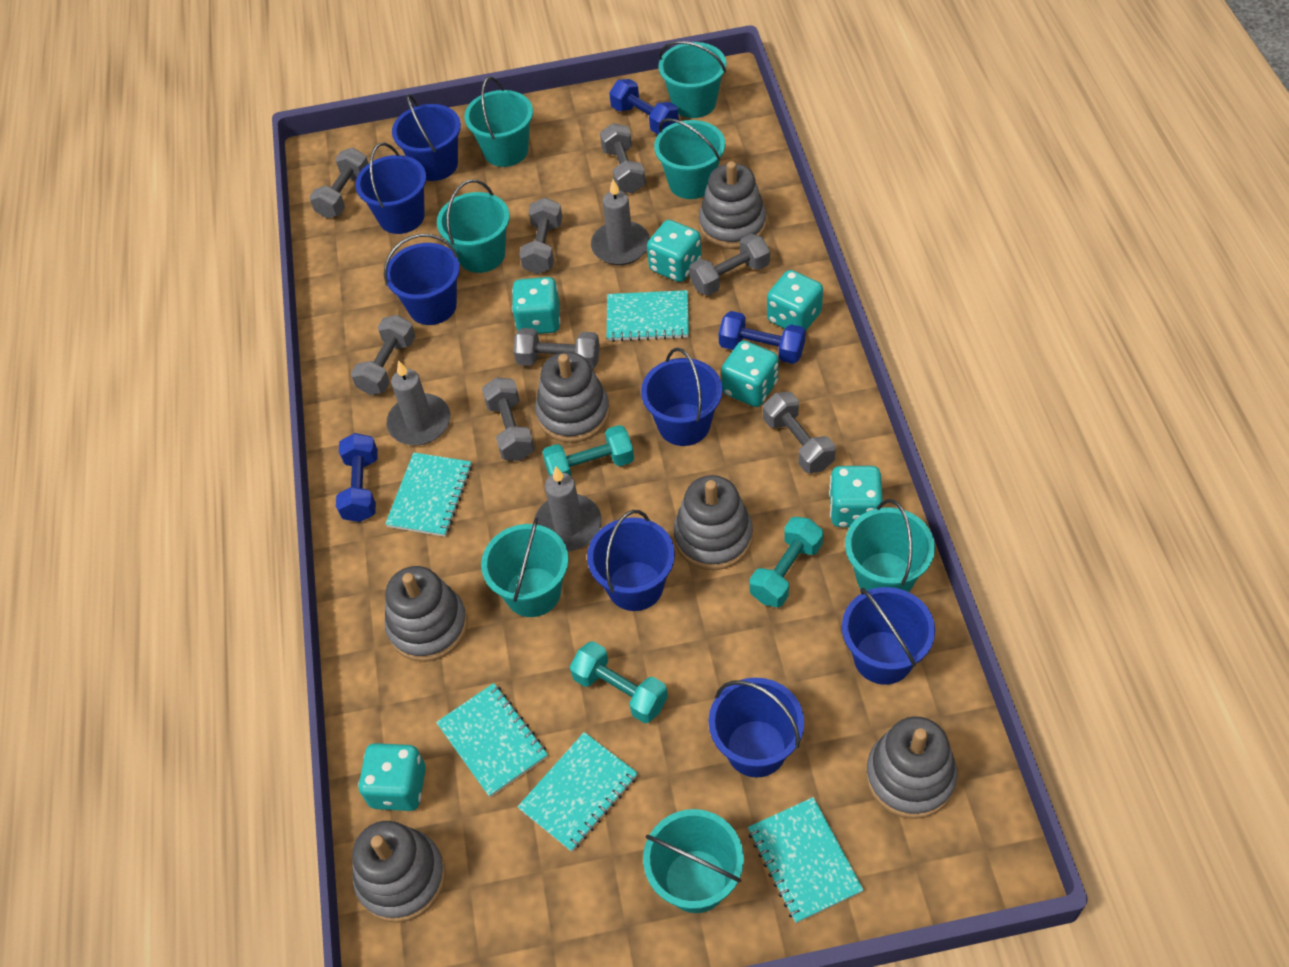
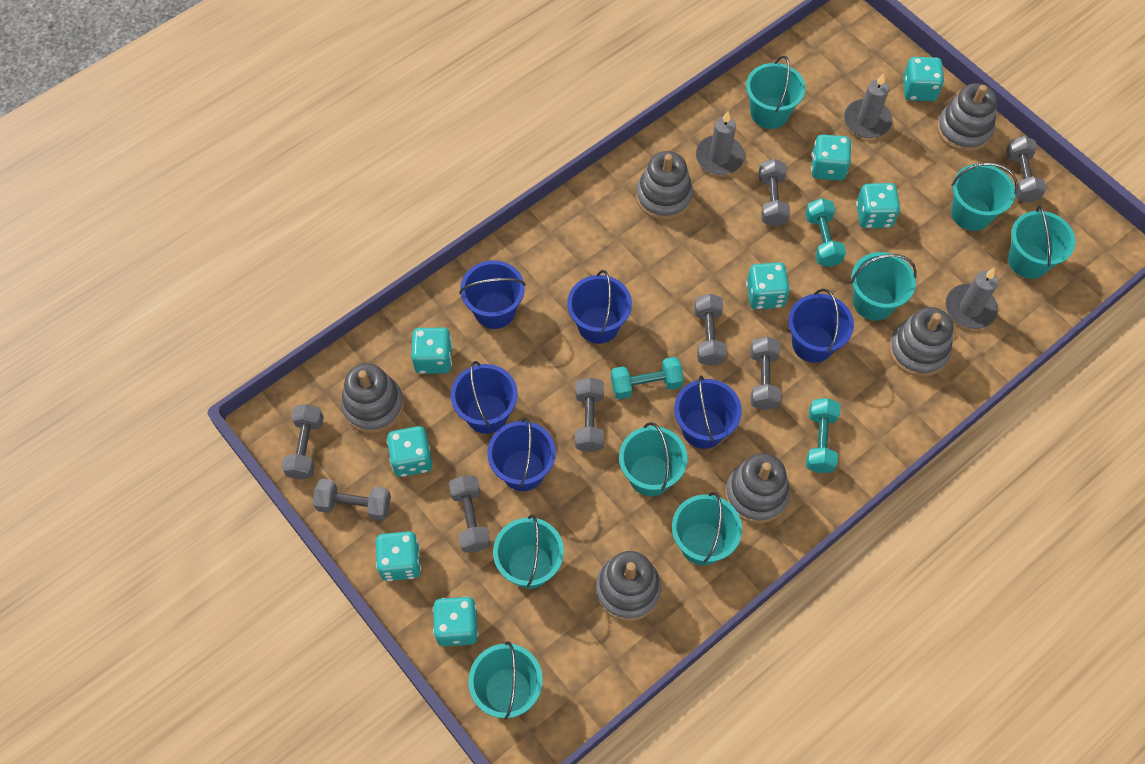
blue bucket: [355,143,426,234] [384,234,460,325] [392,94,461,181] [587,510,675,611] [641,348,722,446] [709,677,804,778] [842,587,935,685] = 7 -> [451,361,518,434] [459,260,526,329] [487,418,556,491] [567,270,632,344] [674,376,742,449] [788,289,854,363] = 6
blue dumbbell: [336,433,378,522] [609,79,679,134] [719,311,806,364] = 3 -> none = 0
turquoise bucket: [437,180,510,273] [464,77,533,167] [481,517,569,617] [643,809,744,913] [654,118,725,199] [659,41,726,118] [845,499,935,592] = 7 -> [468,641,543,720] [493,515,564,589] [619,422,688,496] [672,492,742,565] [746,56,806,129] [851,252,917,320] [951,163,1018,231] [1008,205,1076,279] = 8
turquoise dice: [358,743,426,811] [512,277,561,334] [647,220,702,282] [721,340,779,407] [767,270,823,330] [829,466,883,527] = 6 -> [376,531,421,581] [387,426,432,477] [411,328,453,374] [433,596,478,646] [746,262,790,309] [811,134,852,181] [856,183,900,228] [903,57,944,101] = 8
turquoise notebook: [385,452,472,537] [436,683,548,797] [518,732,638,852] [607,290,689,342] [748,797,864,923] = 5 -> none = 0

